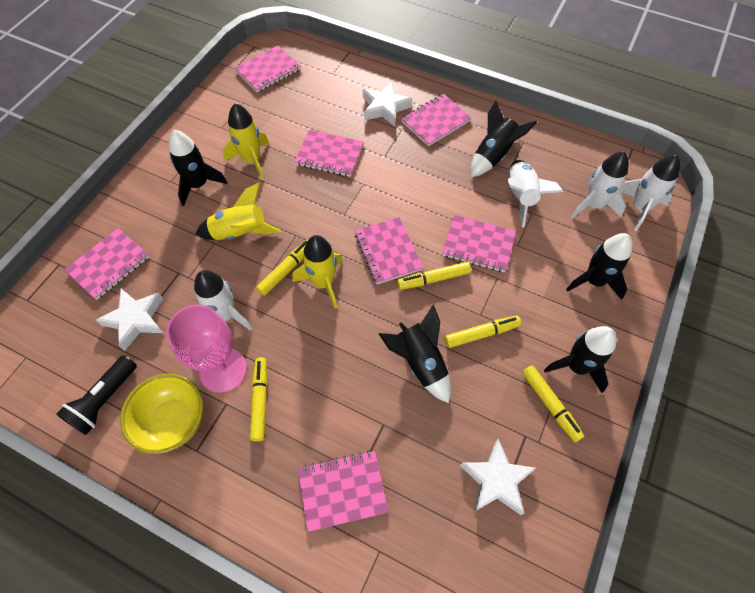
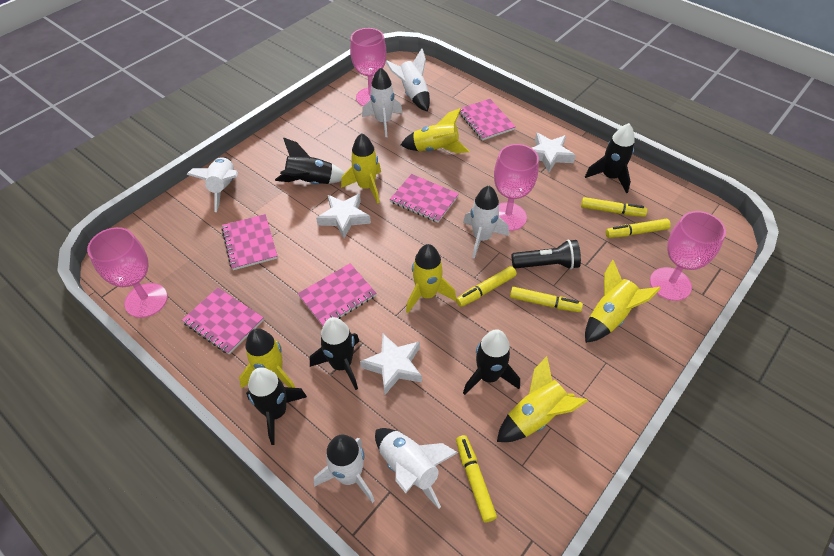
pink goblet: [166,305,247,393] = 1 -> [87,227,168,318] [350,28,386,106] [494,144,539,231] [650,211,726,301] = 4
pink notebook: [64,228,149,300] [234,45,301,92] [294,130,364,177] [298,451,389,532] [355,217,423,284] [401,94,471,146] [442,215,516,272] = 7 -> [182,288,264,354] [222,214,278,270] [298,264,377,326] [390,174,459,223] [459,99,516,141] = 5
white rocket: [194,270,252,331] [508,160,563,227] [571,151,628,219] [620,155,680,231] = 4 -> [187,157,238,212] [314,435,375,503] [362,67,403,137] [375,428,458,509] [386,48,430,112] [463,186,509,258] = 6
yellow bowl: [120,374,203,454] = 1 -> none = 0
yellow rocket: [196,183,281,240] [223,103,269,179] [292,235,343,308] = 3 -> [239,328,296,389] [341,133,381,204] [401,108,469,153] [406,244,456,313] [497,356,588,442] [585,260,661,343] = 6

